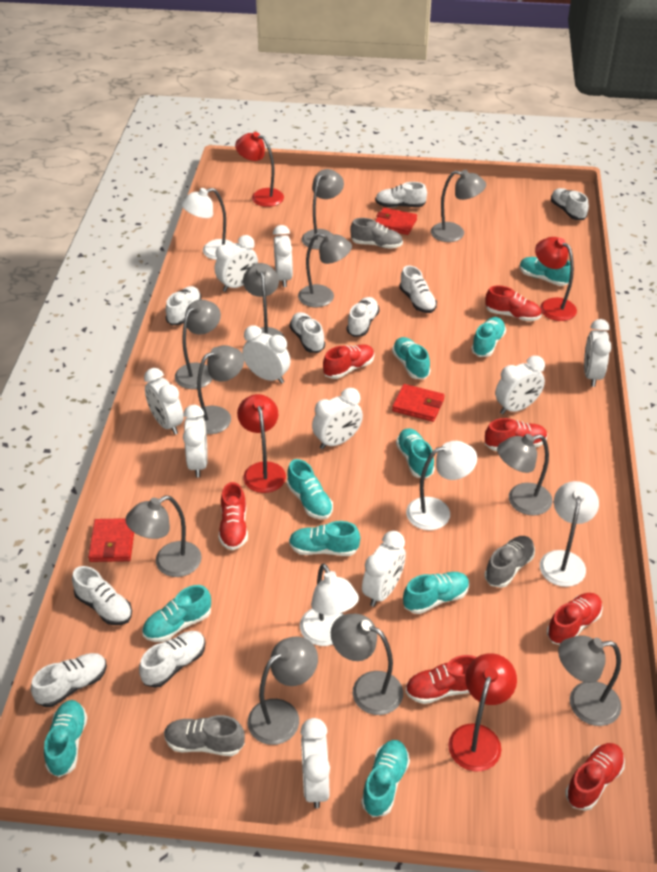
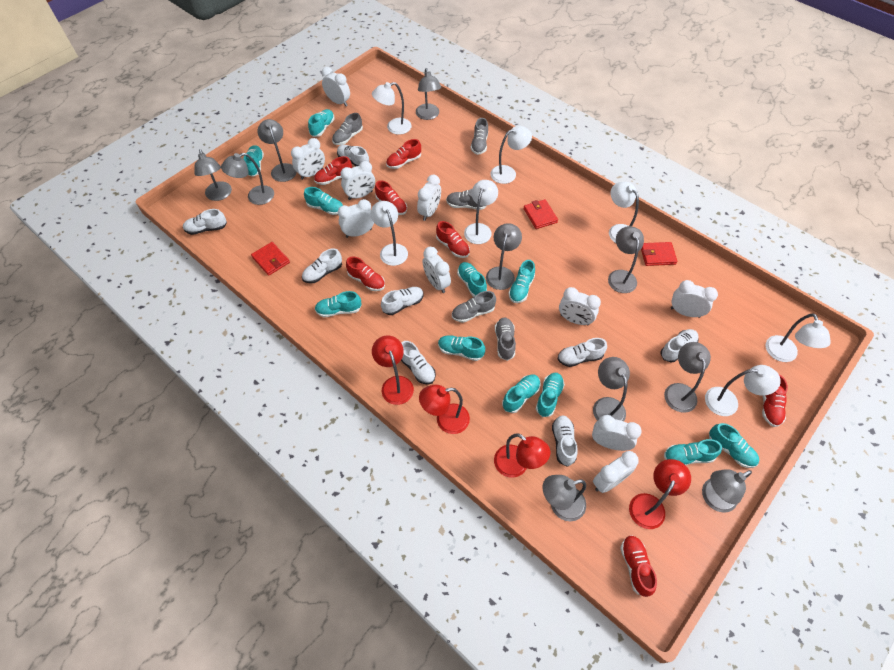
grey lamp: [125,495,202,577] [175,300,221,389] [197,345,244,434] [243,263,285,338] [248,636,318,745] [298,232,352,307] [302,169,344,250] [331,614,403,715] [431,170,486,242] [497,434,552,516] [558,635,622,726] = 11 -> [194,149,232,201] [221,153,274,205] [257,119,297,182] [416,68,441,120] [486,223,522,290] [542,475,586,521] [593,357,630,421] [608,226,644,293] [664,342,711,413] [702,469,752,513] = 10
grey shoe: [164,715,245,756] [350,218,403,249] [485,536,535,588] = 3 -> [332,113,363,145] [446,189,486,210] [452,291,496,323] [471,118,488,155] [495,317,516,361] = 5
turquoise shoe: [44,700,87,777] [142,585,211,642] [287,459,333,519] [289,521,360,556] [361,740,410,817] [392,337,431,379] [396,428,435,479] [403,572,469,614] [471,317,506,357] [519,257,570,286] = 10 -> [243,145,264,177] [304,187,343,215] [308,109,334,137] [315,291,361,317] [438,335,485,361] [457,262,487,297] [502,374,541,413] [509,260,535,303] [536,373,565,417] [664,439,722,465] [709,423,759,468] = 11
white lamp: [181,188,234,260] [300,563,359,646] [406,441,477,530] [540,481,599,587] = 4 -> [371,201,408,266] [372,82,412,135] [464,180,498,244] [490,126,532,184] [609,182,639,243] [705,365,781,416] [766,314,831,362] = 7
white shoe: [31,653,107,707] [72,566,132,625] [139,631,205,688] [165,286,201,325] [290,312,325,353] [347,297,380,337] [375,182,427,207] [399,265,437,313] [551,188,589,220] = 9 -> [183,209,227,235] [302,248,342,283] [337,145,370,166] [381,287,424,315] [401,341,436,385] [552,415,578,467] [557,338,607,367] [660,329,699,362] = 8

